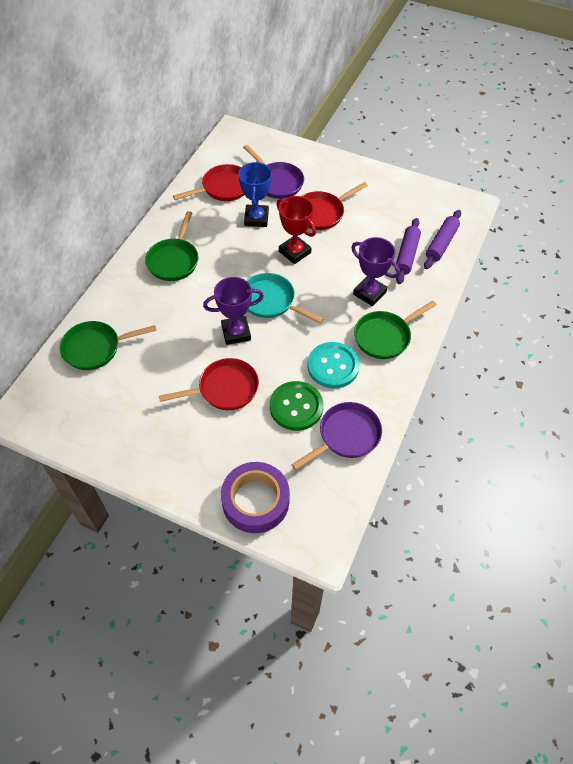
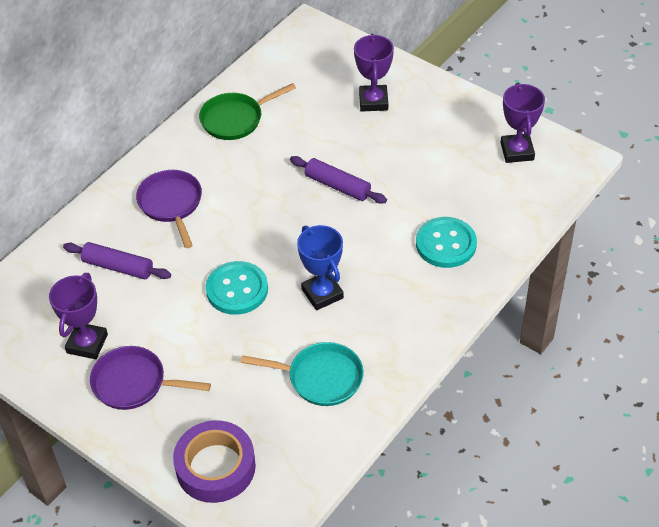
green button: [270,381,324,431] = 1 -> none = 0
green pan: [60,321,157,370] [145,211,198,281] [354,301,437,359] = 3 -> [199,83,296,140] = 1
purple trophy: [203,277,264,345] [351,237,400,306] = 2 -> [49,273,108,359] [354,34,394,112] [501,82,545,163] = 3
red pan: [159,358,259,410] [173,164,244,201] [301,182,368,230] = 3 -> none = 0
red trophy: [276,196,316,264] = 1 -> none = 0
turquoise button: [307,342,360,388] = 1 -> [206,261,268,315] [416,217,477,268] = 2

